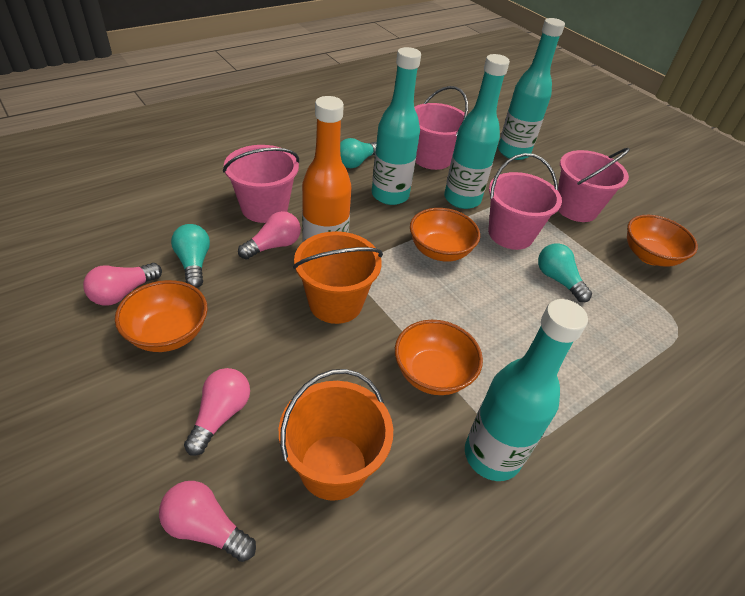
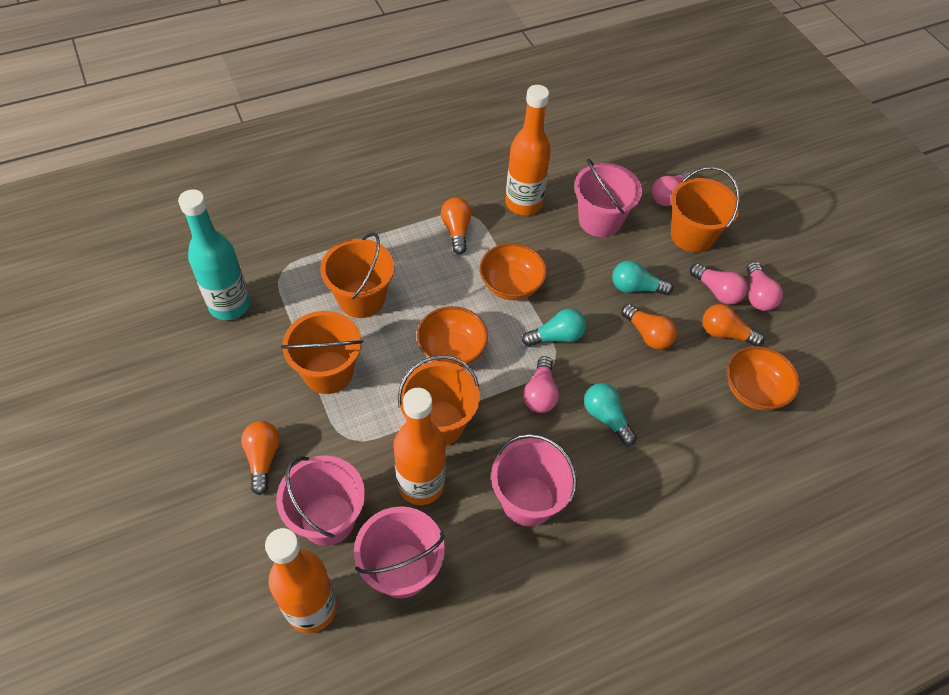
orange bottle: [302,96,352,242] = 1 -> [265,528,337,633] [394,388,446,505] [505,85,551,215] = 3
orange bowl: [115,280,208,352] [395,320,483,395] [410,208,480,261] [627,215,698,267] = 4 -> [417,306,488,367] [480,243,547,300] [727,346,800,410] = 3
orange bucket: [279,369,393,501] [293,231,383,324] = 2 -> [281,311,363,394] [320,232,394,318] [398,355,480,446] [671,167,740,253] = 4
orange light bulb: none = 0 -> [241,421,280,495] [441,197,472,254] [621,304,677,350] [703,304,764,346] = 4
turquoise bottle: [372,47,421,205] [444,54,510,209] [465,299,588,481] [498,18,565,160] = 4 -> [178,189,250,320] = 1

